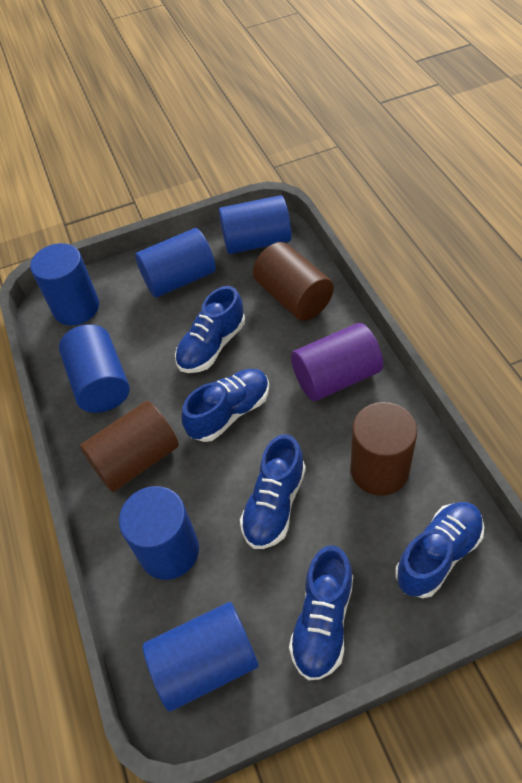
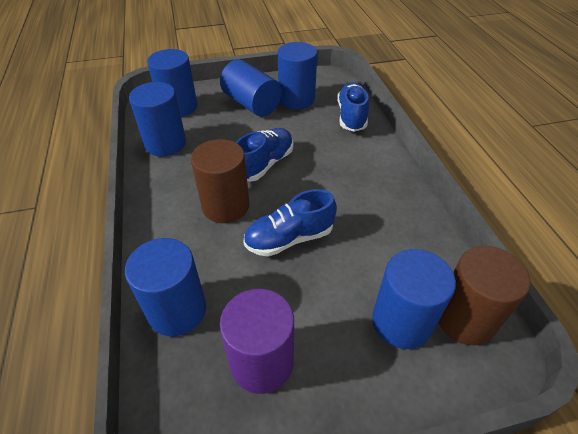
blue shoe: [175,286,245,373] [181,369,269,442] [240,434,306,549] [289,545,353,680] [396,502,484,598] = 5 -> [236,128,293,182] [243,189,337,257] [337,82,369,132] = 3
brown cylinder: [80,401,179,492] [253,242,334,321] [350,402,417,496] = 3 -> [191,139,249,223] [438,246,531,345] = 2

